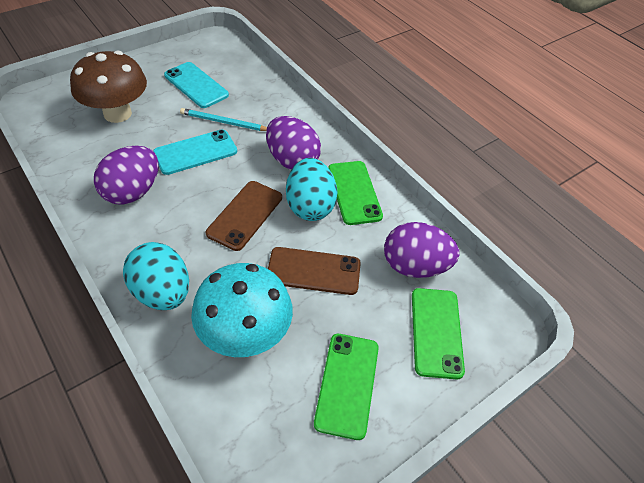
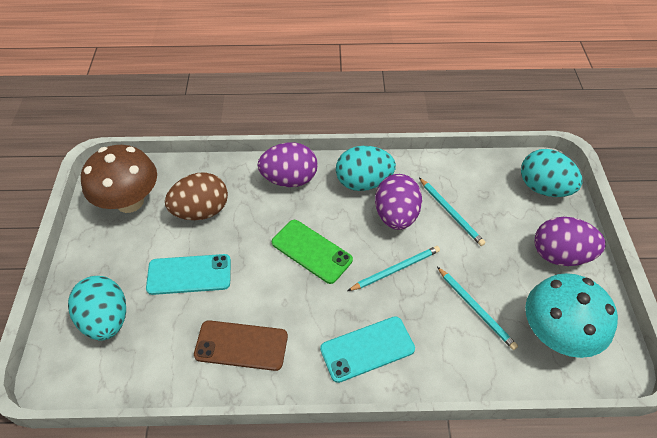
brown egg: none = 0 -> [165,173,228,220] = 1
brown phone: [206,181,282,251] [268,247,361,295] = 2 -> [194,320,288,371] = 1
green phone: [314,334,379,440] [328,161,383,225] [412,288,465,379] = 3 -> [272,220,353,284] = 1
turquoise egg: [123,242,189,310] [286,158,338,221] = 2 -> [68,276,126,340] [336,146,396,191] [521,149,582,197] = 3
turquoise pencil: [180,108,267,131] = 1 -> [348,246,440,291] [419,178,485,246] [437,267,518,350] = 3

